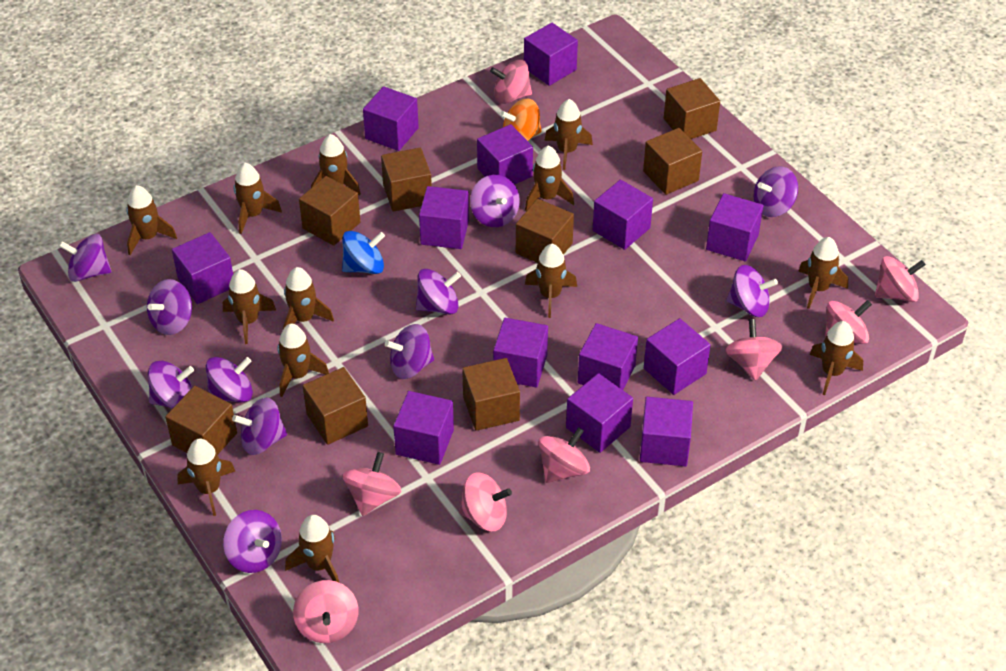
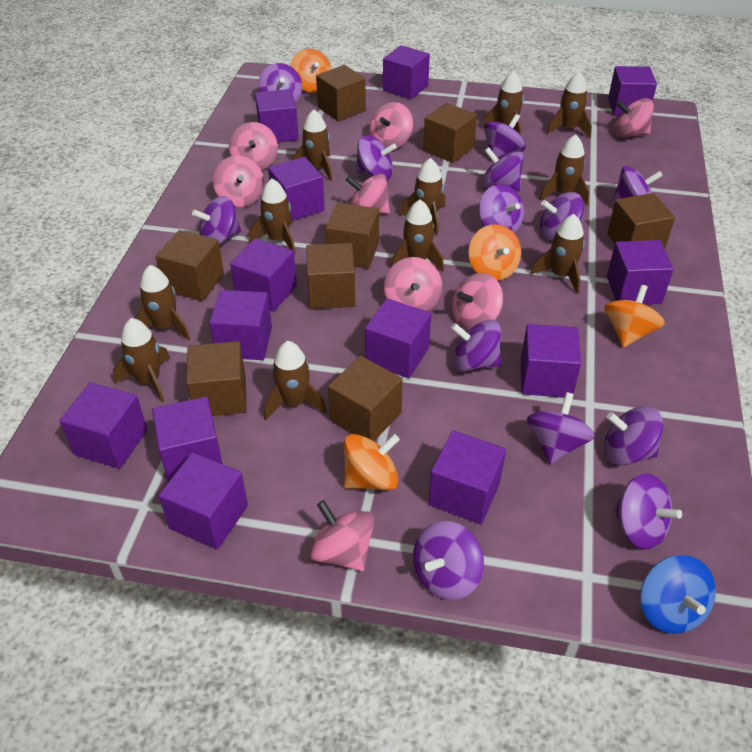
brown rocket: [126,185,177,255] [177,439,235,516] [223,269,276,344] [234,163,282,234] [277,324,329,397] [284,267,334,328] [285,515,339,582] [311,134,361,196] [525,145,574,211] [525,244,577,318] [544,99,593,170] [798,237,848,309] [810,321,863,395] = 13 -> [113,318,170,402] [135,265,190,341] [249,179,296,254] [264,341,327,421] [292,109,333,181] [391,200,444,271] [399,158,445,235] [482,71,524,135] [531,214,585,294] [539,134,589,205] [546,71,592,138] = 11
orange spinning top: [500,98,541,141] = 1 -> [290,49,331,93] [344,434,400,490] [469,224,521,281] [604,285,665,347] = 4
purple spinning top: [59,234,111,282] [147,279,192,335] [148,361,194,409] [206,357,253,402] [223,510,282,573] [232,398,287,455] [385,324,434,379] [416,269,461,315] [470,175,520,227] [726,265,778,317] [753,166,798,217] = 11 -> [192,196,241,245] [258,63,302,103] [355,135,397,180] [413,521,484,600] [451,320,501,372] [479,184,524,233] [482,147,524,191] [484,114,526,160] [527,392,595,464] [540,192,584,240] [604,406,663,465] [611,166,663,205] [613,474,682,549] = 13

